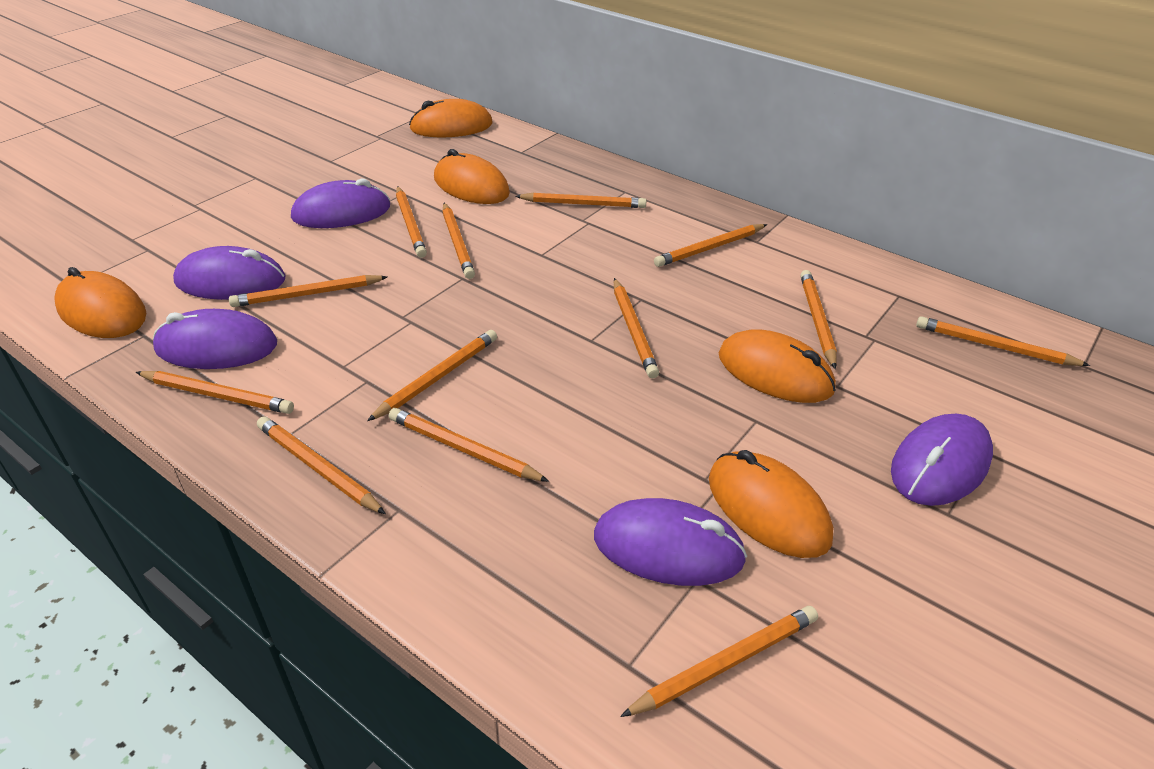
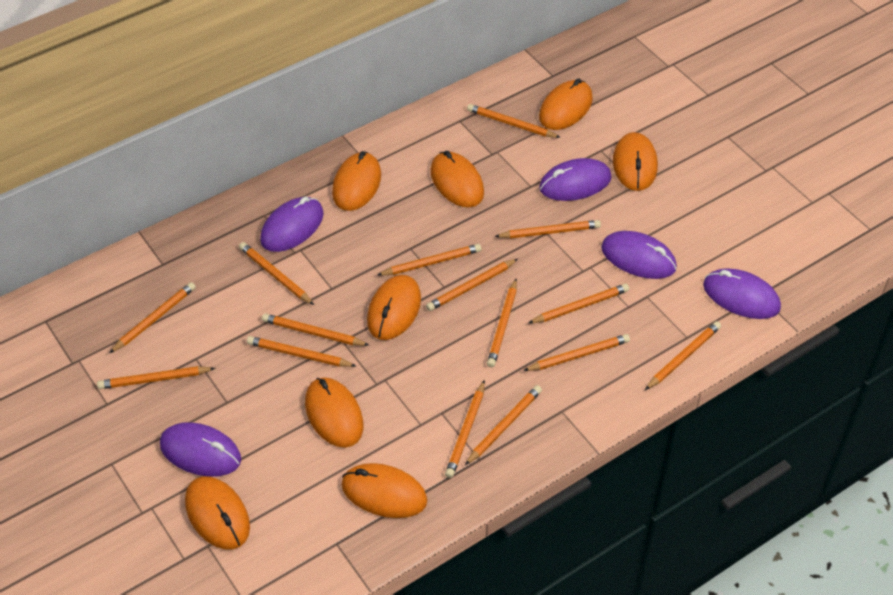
orange mouse: [54,267,146,338] [409,99,493,137] [434,149,510,204] [709,450,833,558] [719,329,836,403] = 5 -> [185,477,250,549] [305,377,363,448] [332,151,381,211] [341,463,427,518] [367,275,421,340] [430,151,484,207] [539,78,593,130] [613,132,658,191] = 8
orange pencil: [136,371,294,414] [229,275,387,307] [257,416,386,514] [367,330,497,421] [389,408,549,482] [396,186,427,258] [443,203,475,279] [515,192,646,208] [614,278,659,378] [620,606,818,717] [654,224,767,267] [800,270,837,369] [916,316,1090,366] = 13 -> [97,366,215,389] [109,282,196,353] [239,242,314,305] [247,336,356,367] [262,313,369,346] [377,244,482,276] [426,259,518,311] [445,380,485,478] [465,385,542,465] [467,104,561,138] [487,279,517,367] [494,220,601,239] [523,334,630,371] [529,284,629,323] [645,321,721,390] = 15

